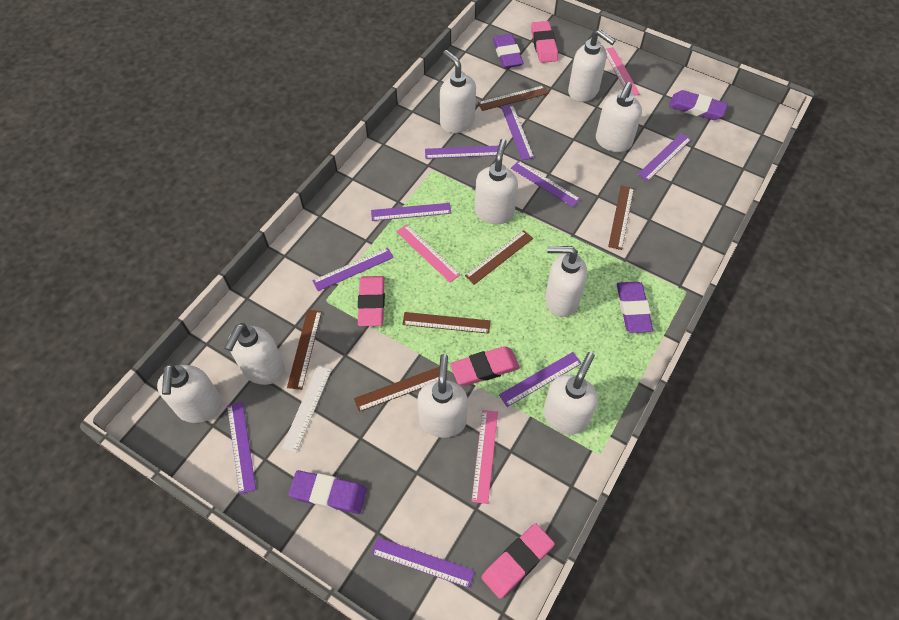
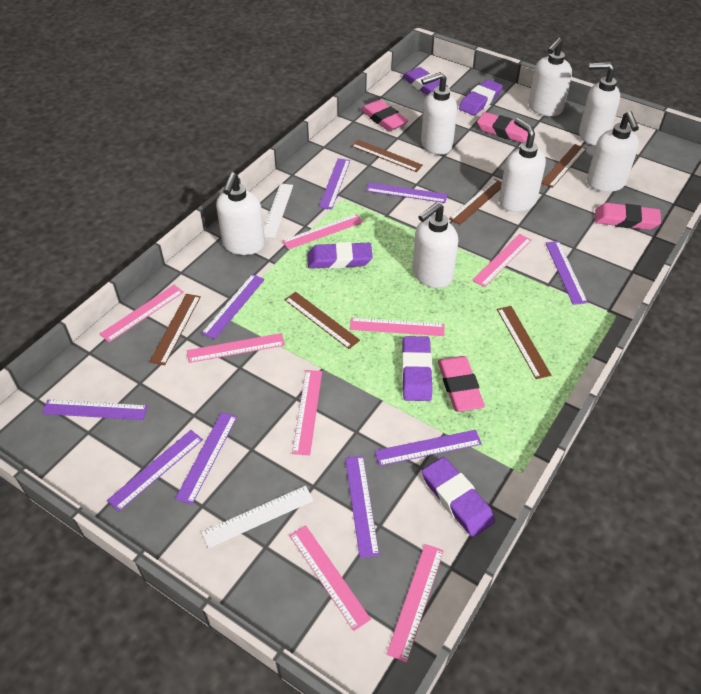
pink ruler: [396,224,461,283] [471,410,498,504] [605,47,640,96] = 3 -> [100,285,184,342] [187,333,285,363] [282,214,363,250] [289,525,371,631] [292,370,322,455] [350,317,444,336] [386,544,444,663] [472,234,532,287] = 8
purple eraser: [288,470,367,514] [493,34,524,68] [617,282,653,333] [669,90,728,120] = 4 -> [307,242,373,269] [402,67,448,95] [402,336,432,401] [422,457,495,537] [459,79,503,116] = 5
white ruler: [282,366,331,453] = 1 -> [201,486,314,548] [264,183,293,238] = 2
white soap dispenser: [157,364,223,423] [225,323,285,385] [417,354,468,438] [440,50,476,133] [475,139,518,224] [543,352,598,434] [545,246,587,317] [568,29,616,102] [596,82,642,152] = 9 -> [216,172,265,255] [412,202,458,288] [421,72,457,155] [499,118,546,212] [528,38,572,116] [579,62,620,145] [587,111,639,192] = 7

